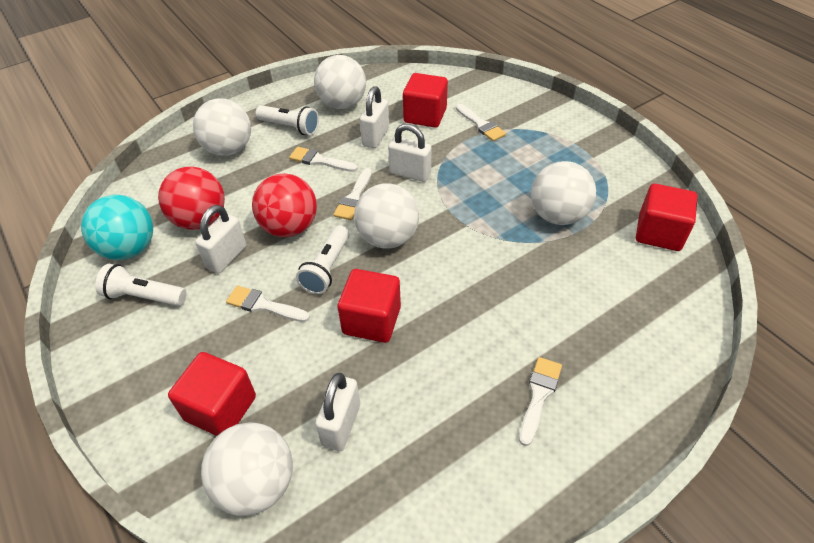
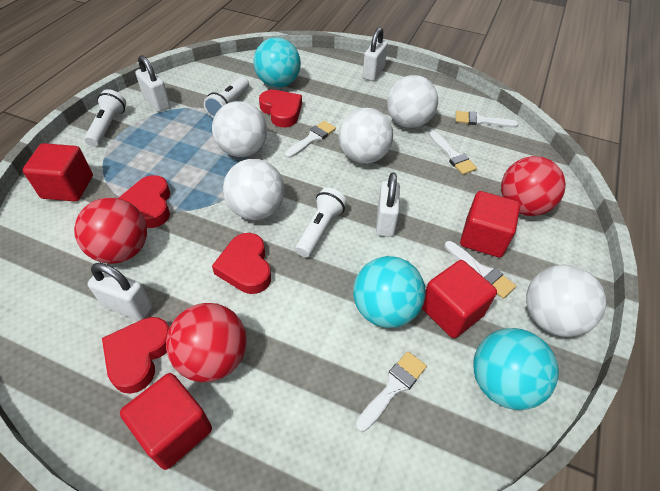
red ball: [158,167,225,230] [252,173,317,237] = 2 -> [74,198,147,264] [166,303,247,382] [501,156,566,216] = 3
red heart: none = 0 -> [102,317,169,394] [118,175,170,228] [212,233,271,294] [259,90,302,127] = 4
turquoise ball: [81,195,153,260] = 1 -> [253,37,301,88] [353,256,426,328] [473,328,559,410] = 3

